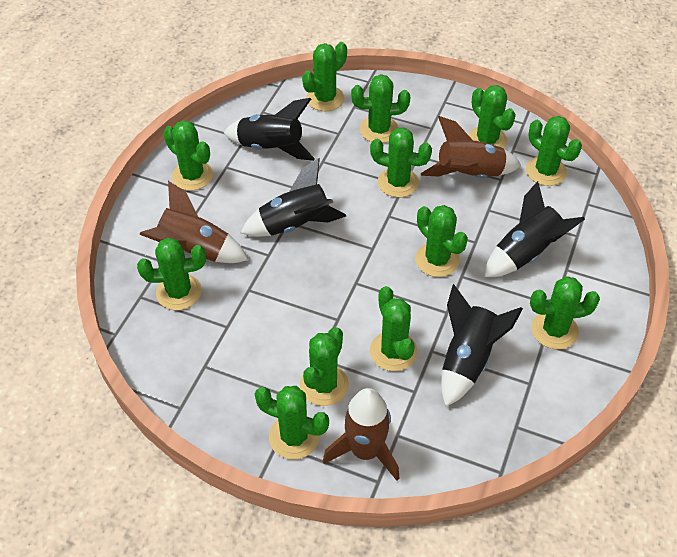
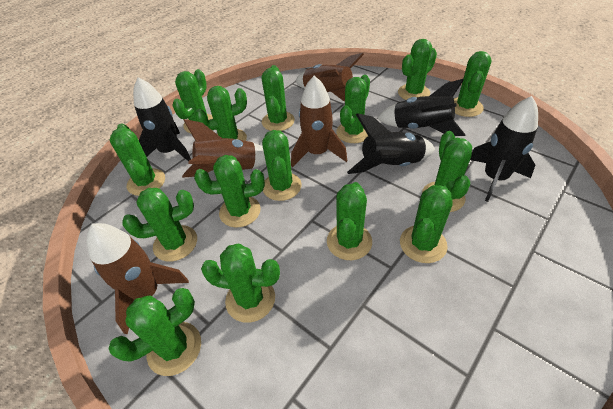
brown rocket: [139,181,248,263] [323,388,400,481] [421,116,521,178] = 3 -> [87,223,189,334] [182,119,266,178] [291,75,347,167] [295,53,364,102] = 4
green cactus: [137,238,206,310] [163,120,213,191] [255,386,329,460] [300,327,349,406] [302,42,347,111] [351,74,410,143] [370,127,432,198] [370,286,417,371] [415,205,468,277] [468,85,516,149] [526,116,582,186] [530,276,600,349] = 12 -> [109,288,201,376] [110,123,165,196] [122,188,197,262] [172,69,213,133] [194,155,265,228] [195,86,247,141] [201,244,280,323] [262,65,295,131] [262,130,301,201] [327,182,372,260] [336,75,370,143] [398,39,437,100] [400,185,453,263] [422,131,472,212] [454,51,491,117] = 15

